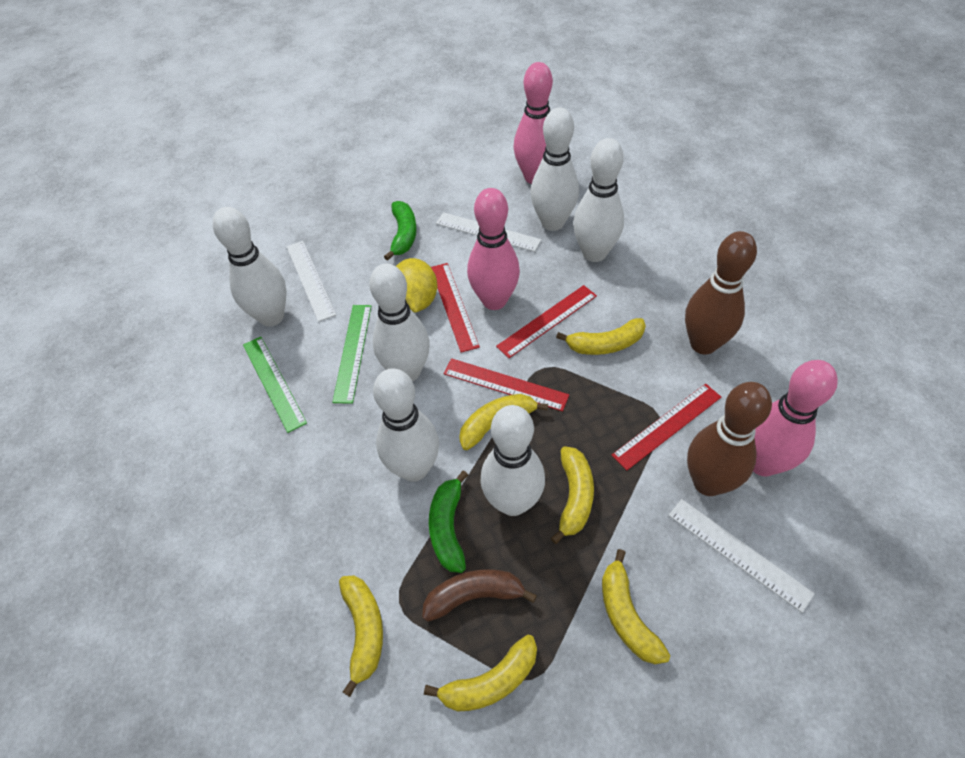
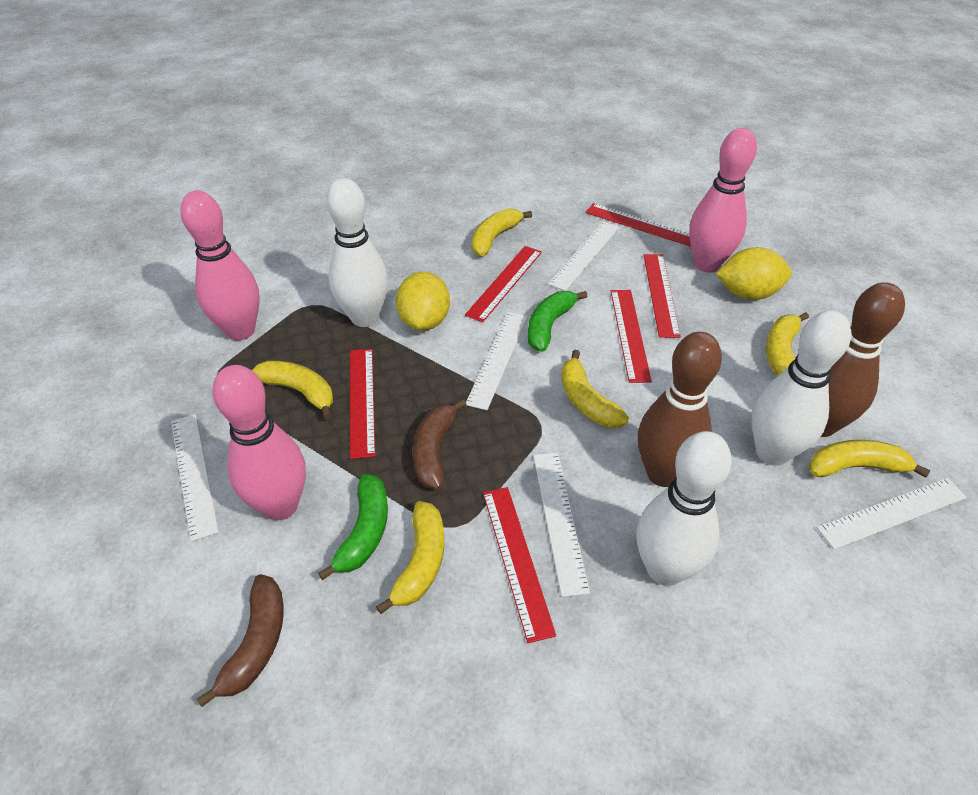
brown banana: [423,569,537,622] = 1 -> [197,574,283,707] [413,399,467,490] = 2
green ruler: [243,337,307,433] [332,305,371,404] = 2 -> none = 0
red ruler: [431,263,480,353] [443,358,569,411] [496,285,597,358] [611,384,721,470] = 4 -> [350,349,375,459] [465,246,542,322] [483,487,556,643] [586,203,691,247] [611,290,652,383] [644,254,681,338] = 6
white bowling pin: [213,207,287,327] [369,264,430,381] [373,368,439,482] [480,405,545,516] [531,107,579,231] [573,138,624,262] = 6 -> [326,178,388,327] [637,431,732,586] [752,311,852,466] = 3
white ruler: [286,241,336,322] [436,212,541,252] [668,499,815,613] = 3 -> [171,414,219,542] [466,312,528,410] [533,453,590,597] [548,222,619,291] [817,478,967,549] = 5
yellow lemon: [396,258,437,312] = 1 -> [396,272,450,331] [716,247,792,300] = 2

